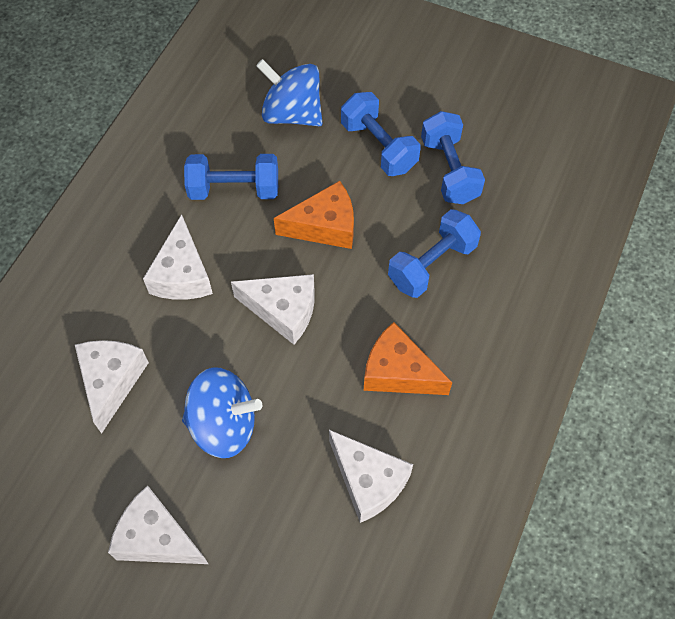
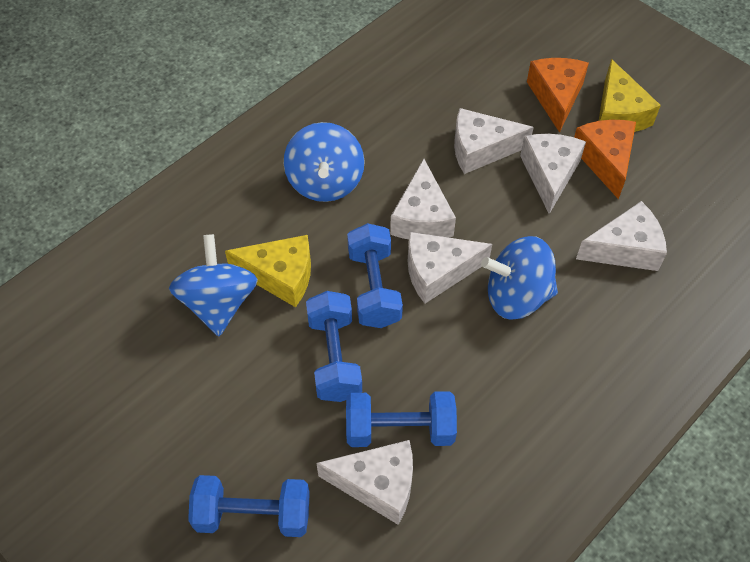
blue spinning top: [182,367,262,458] [256,59,322,126] = 2 -> [169,234,258,336] [284,122,365,202] [481,236,558,320] = 3
white cheese: [75,340,149,434] [108,485,208,564] [143,214,213,300] [231,274,315,345] [329,430,413,523] = 5 -> [317,440,413,525] [390,159,456,239] [408,232,492,303] [454,108,534,174] [520,134,586,214] [576,201,667,271] = 6
yellow cheese: none = 0 -> [225,235,311,307] [599,59,661,132] = 2

